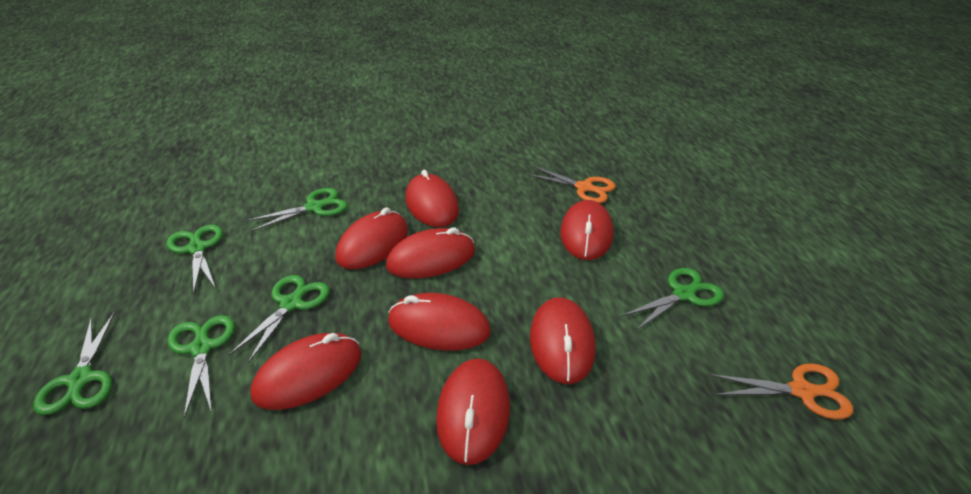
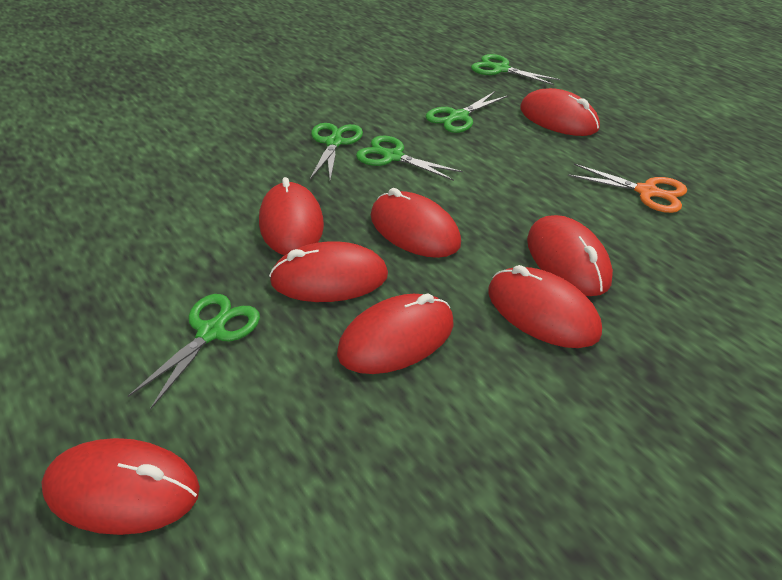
green scissors: [33,313,114,415] [167,225,223,293] [168,315,235,418] [229,275,330,362] [246,188,347,232] [621,268,724,330] = 6 -> [128,294,260,409] [310,123,363,180] [356,136,463,181] [426,91,509,133] [471,54,560,85] = 5
orange scissors: [525,166,616,203] [709,363,853,419] = 2 -> [568,164,687,213] = 1

